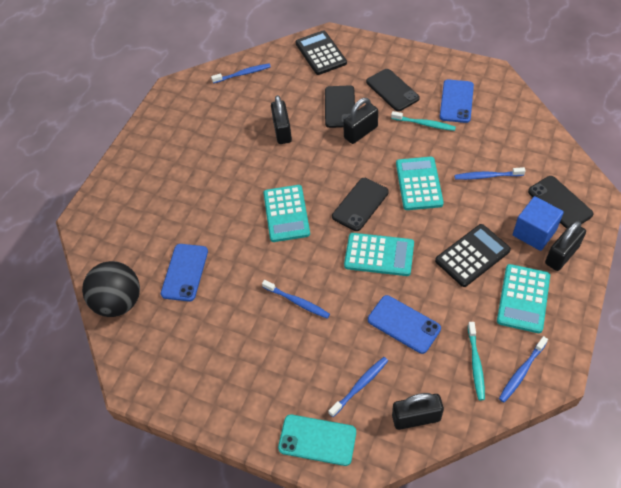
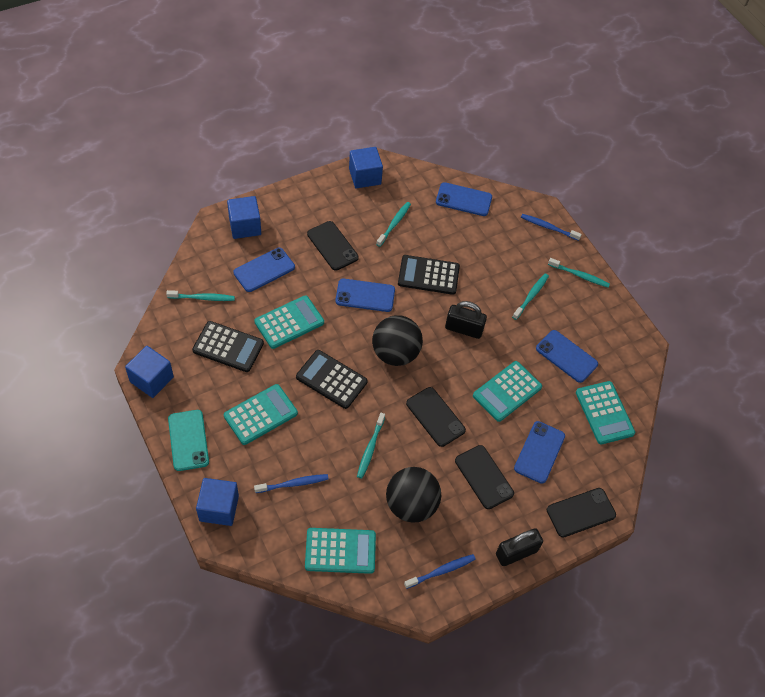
black ball: [82,261,140,317] = 1 -> [372,315,423,366] [386,467,441,523] = 2
black calculator: [295,30,347,75] [435,224,511,287] = 2 -> [192,321,264,372] [296,350,368,409] [398,255,460,295] = 3
black padlock: [271,95,292,144] [343,98,378,144] [392,393,444,430] [545,221,586,271] = 4 -> [445,301,487,339] [496,528,543,566] = 2
blue cube: [513,196,564,251] = 1 -> [125,346,174,398] [196,478,239,526] [227,196,261,239] [349,147,383,188] = 4
blue phone: [161,244,208,302] [368,295,441,354] [440,80,474,123] = 3 -> [233,248,295,292] [335,279,395,312] [436,182,492,216] [514,421,565,484] [536,330,598,383] = 5
blue toothbrush: [211,63,271,83] [262,280,330,319] [328,357,388,417] [454,167,525,180] [499,336,548,403] = 5 -> [254,474,329,493] [404,554,476,589] [521,214,582,241] = 3
turquoise calculator: [263,185,310,242] [344,233,414,276] [396,157,444,210] [497,264,550,333] = 4 -> [224,384,298,445] [254,295,324,349] [305,528,376,574] [473,361,542,422] [576,381,635,445] = 5
turquoise toothbrush: [391,111,456,131] [468,322,485,400] = 2 -> [166,290,235,301] [357,413,385,479] [376,202,411,247] [512,274,549,320] [548,258,610,288] = 5

